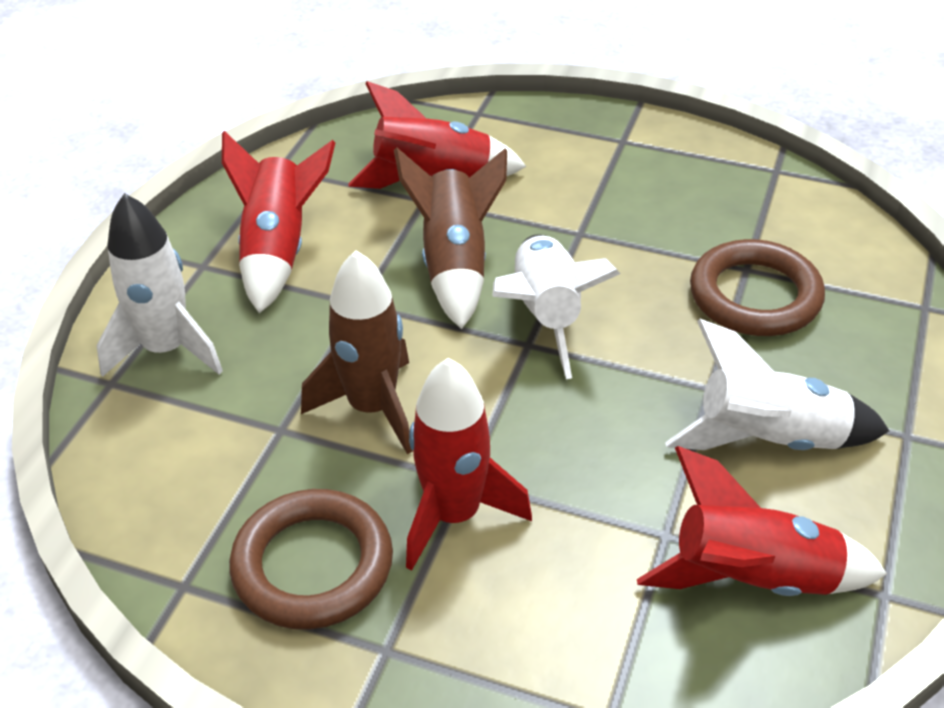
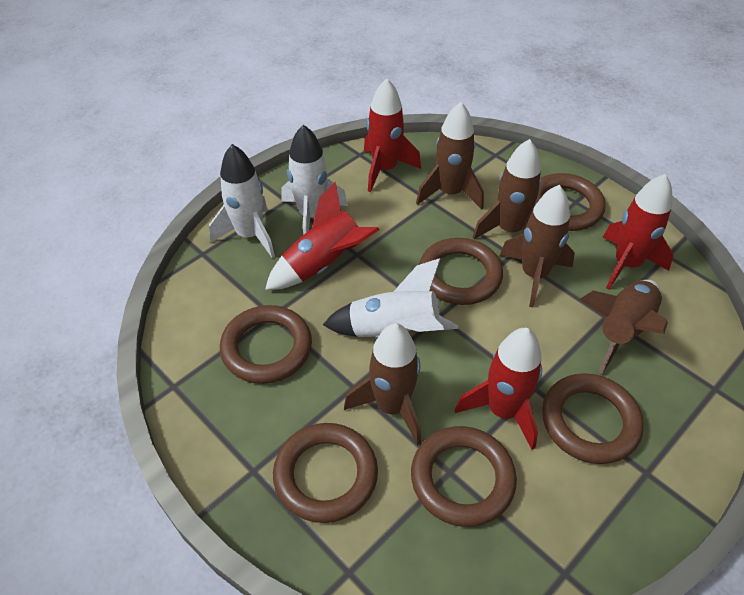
brown ring: [229,489,393,630] [690,239,825,336] = 2 -> [220,305,312,384] [273,423,378,523] [411,426,517,527] [419,238,503,305] [534,173,606,231] [542,373,644,464] = 6
brown rocket: [301,250,413,454] [394,147,507,329] = 2 -> [344,323,421,445] [416,102,484,209] [473,139,541,239] [499,185,575,307] [579,280,668,374] = 5

